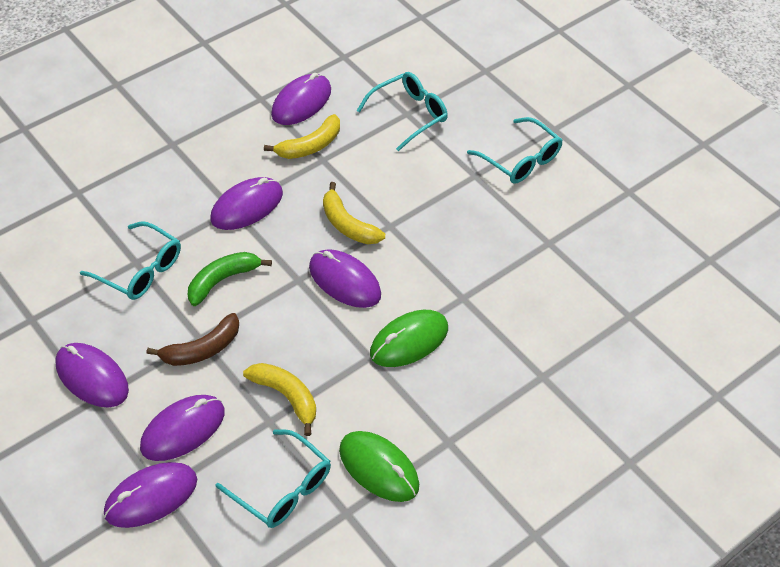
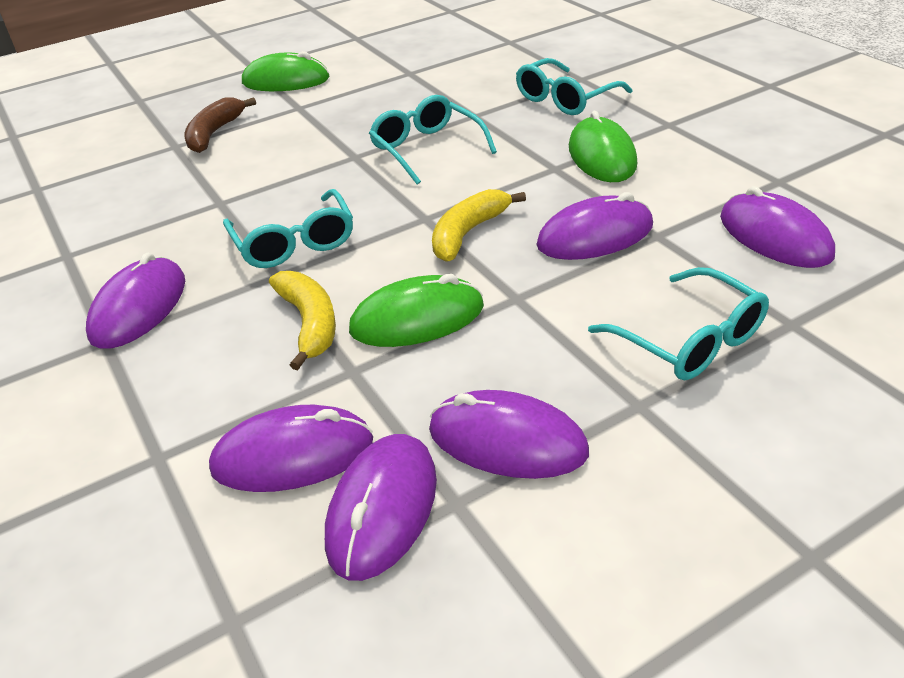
green banana: [188,252,272,306] = 1 -> none = 0
green mouse: [339,431,419,502] [370,310,448,367] = 2 -> [242,51,330,91] [349,274,484,347] [569,111,637,182] = 3
yellow banana: [243,363,316,436] [264,114,340,159] [323,182,385,244] = 3 -> [269,271,336,370] [432,189,526,262] = 2

